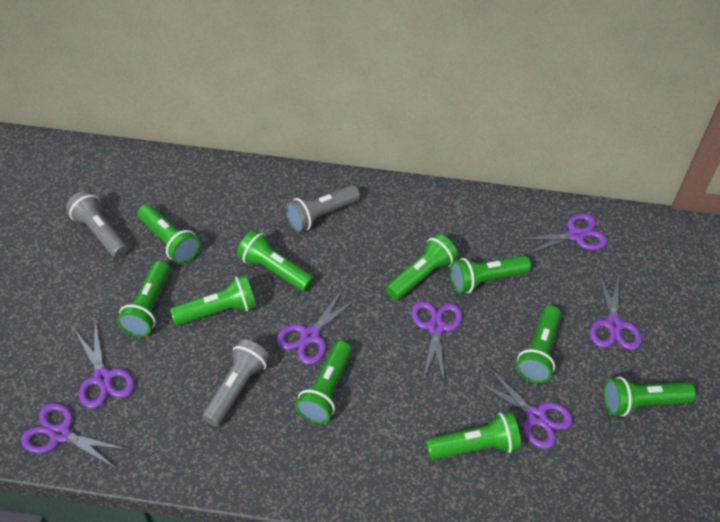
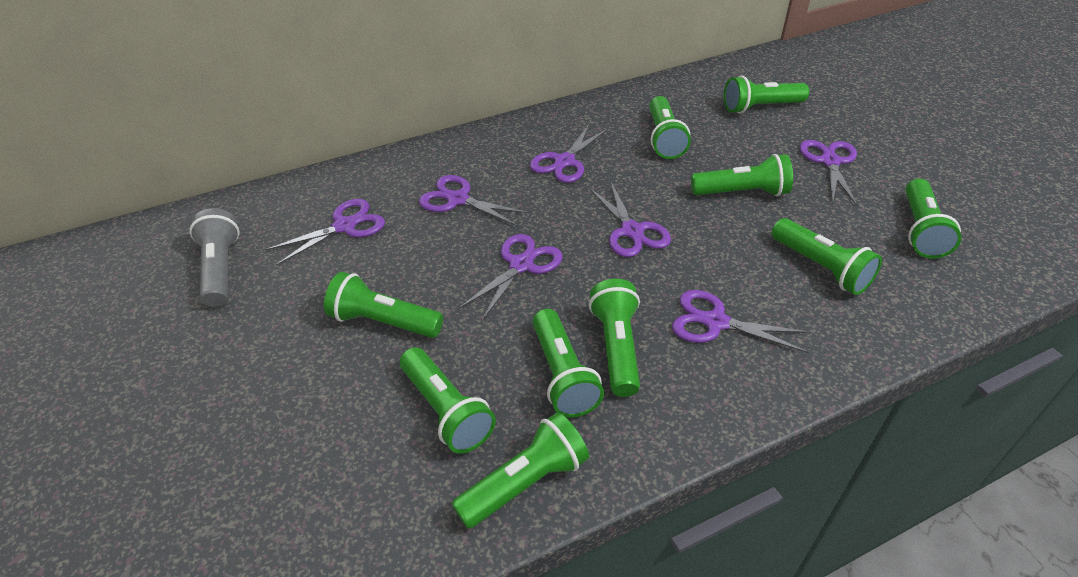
grey flashlight: [66,190,128,259] [202,339,270,427] [286,185,360,232] = 3 -> [189,208,240,307] = 1

